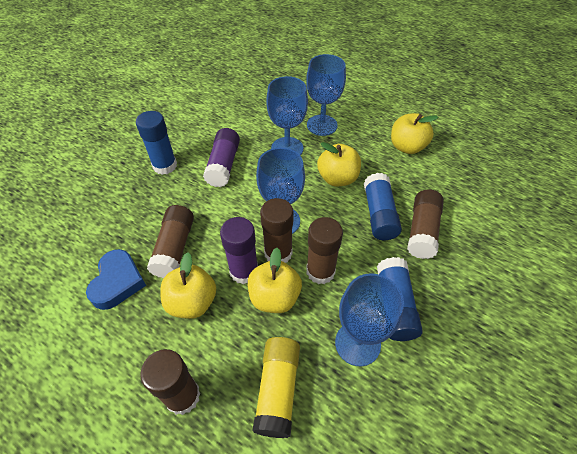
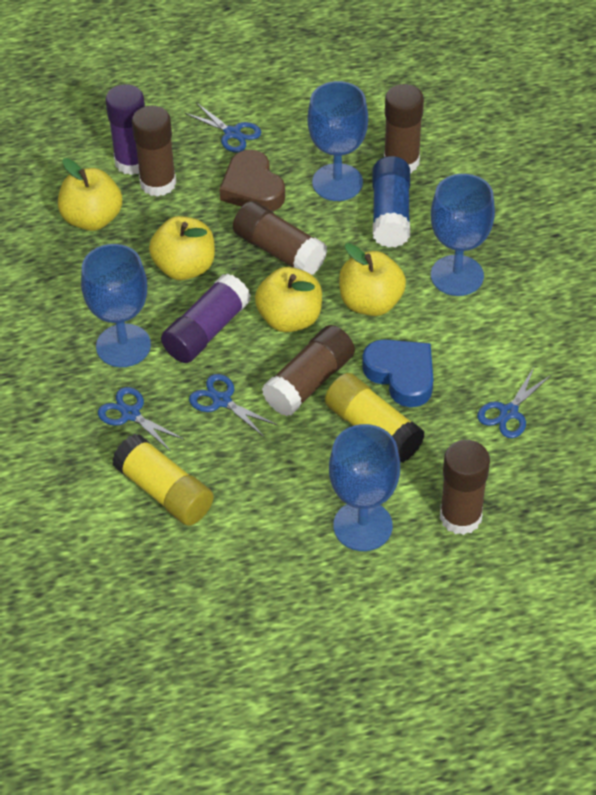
blue glue stick: [136,111,177,175] [364,173,402,240] [377,257,423,341] = 3 -> [372,156,410,248] = 1
blue scissors: none = 0 -> [98,387,185,452] [185,103,261,152] [189,374,277,438] [477,368,551,438] = 4
brown heart: none = 0 -> [219,150,285,211] = 1
yellow glue stick: [252,337,300,438] = 1 -> [112,434,214,526] [325,373,425,463] = 2

